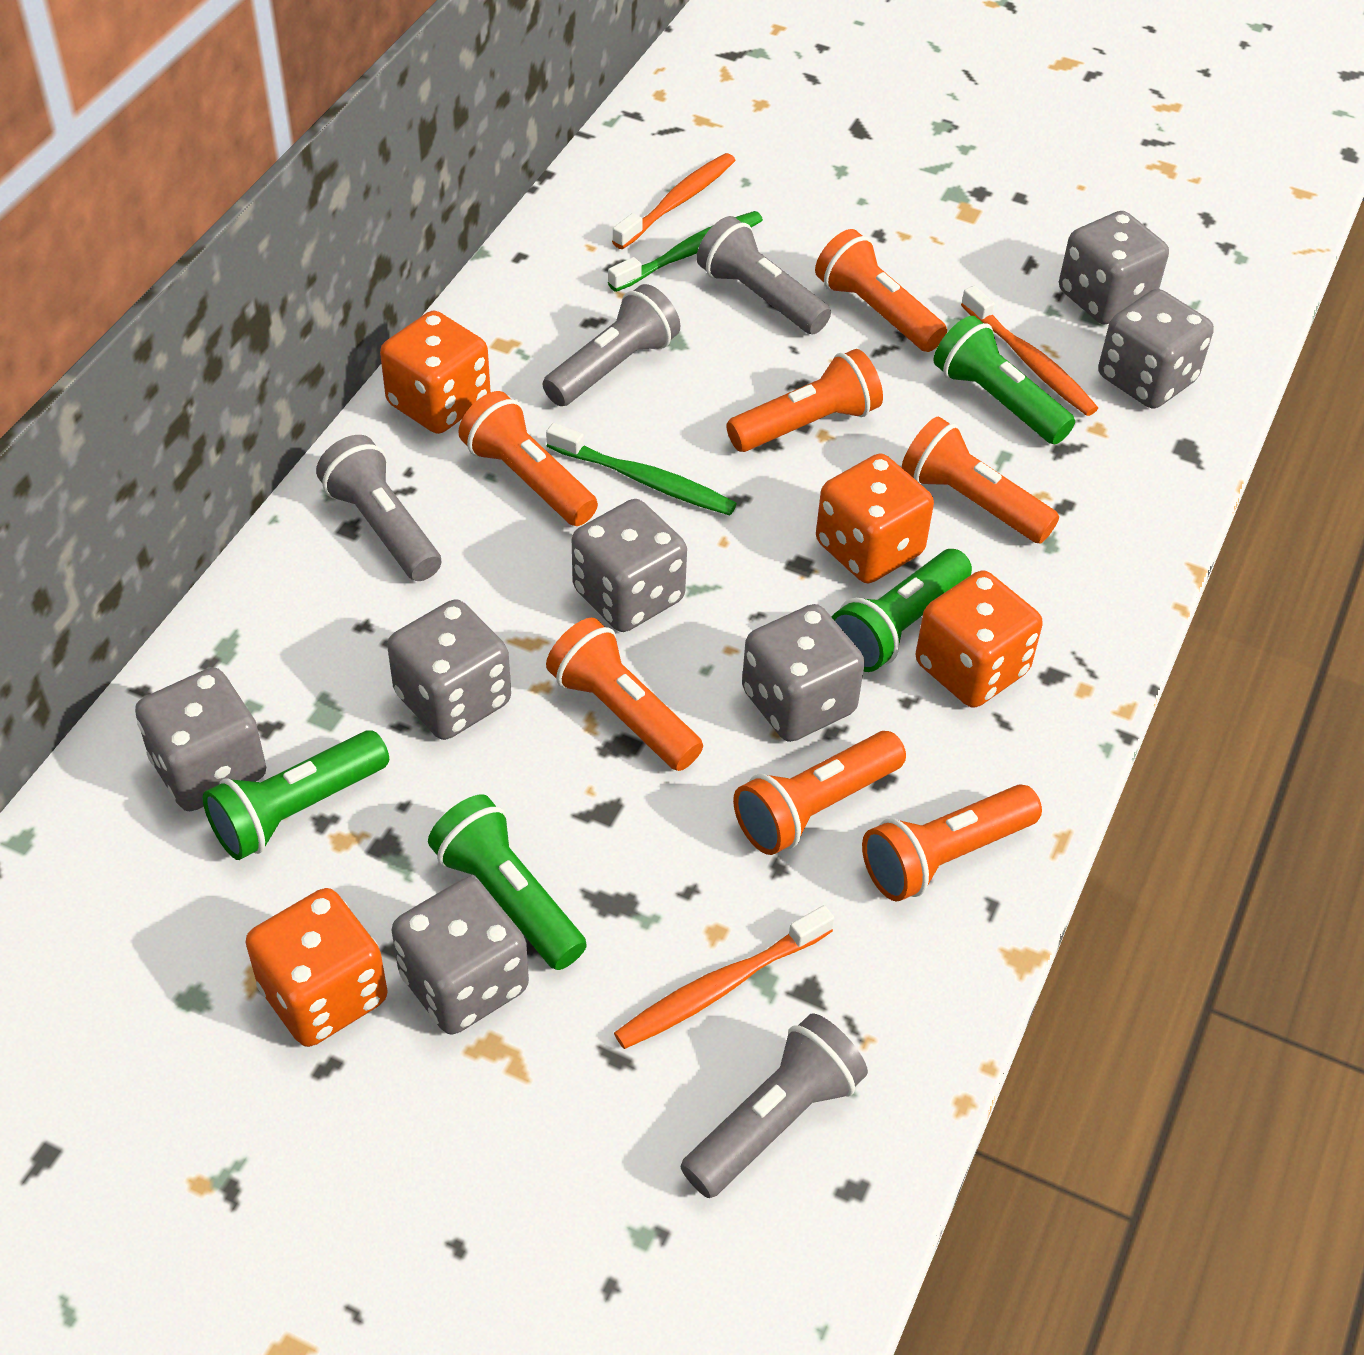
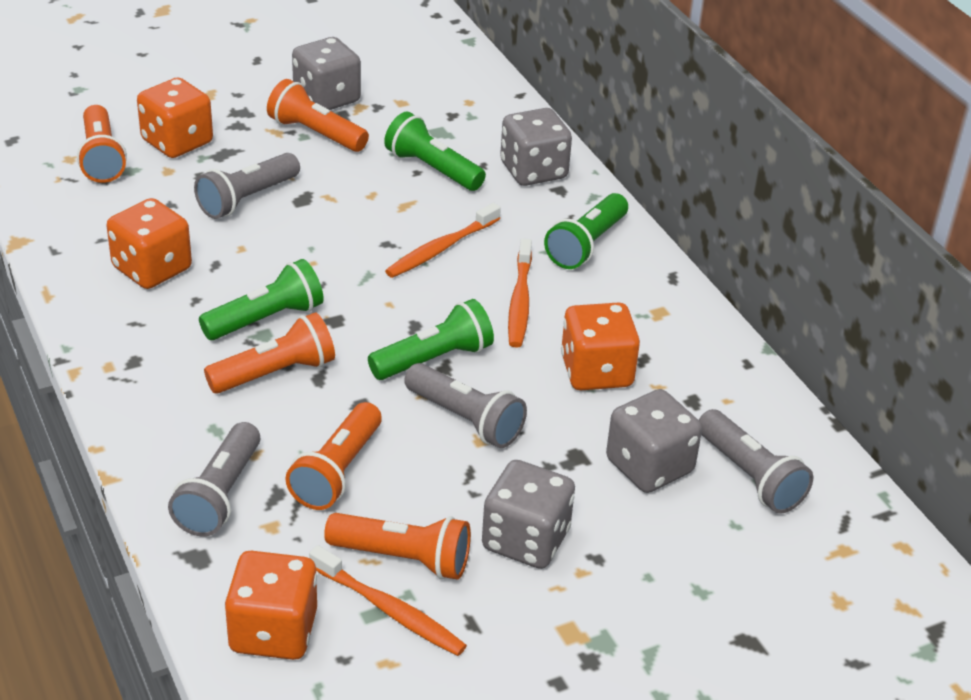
green toothbrush: [546,423,737,515] [608,211,763,292] = 2 -> none = 0
grey dice: [135,668,266,811] [387,599,511,740] [392,877,529,1034] [572,499,687,632] [742,604,865,742] [1059,211,1169,324] [1098,289,1214,409] = 7 -> [292,37,361,110] [482,460,575,569] [500,108,572,186] [606,389,702,493] = 4
orange flashlight: [458,391,598,526] [546,618,703,771] [726,349,883,452] [733,731,906,855] [815,229,947,352] [862,784,1042,902] [902,416,1059,544] = 7 -> [77,105,127,183] [204,312,335,394] [267,79,369,152] [285,402,382,510] [324,513,471,579] = 5

